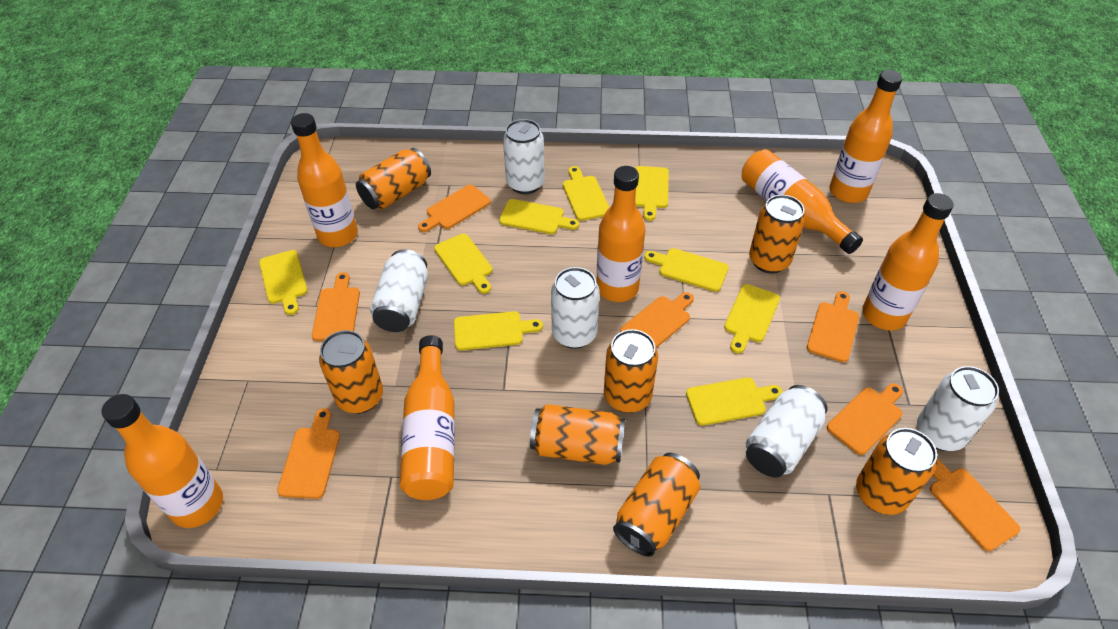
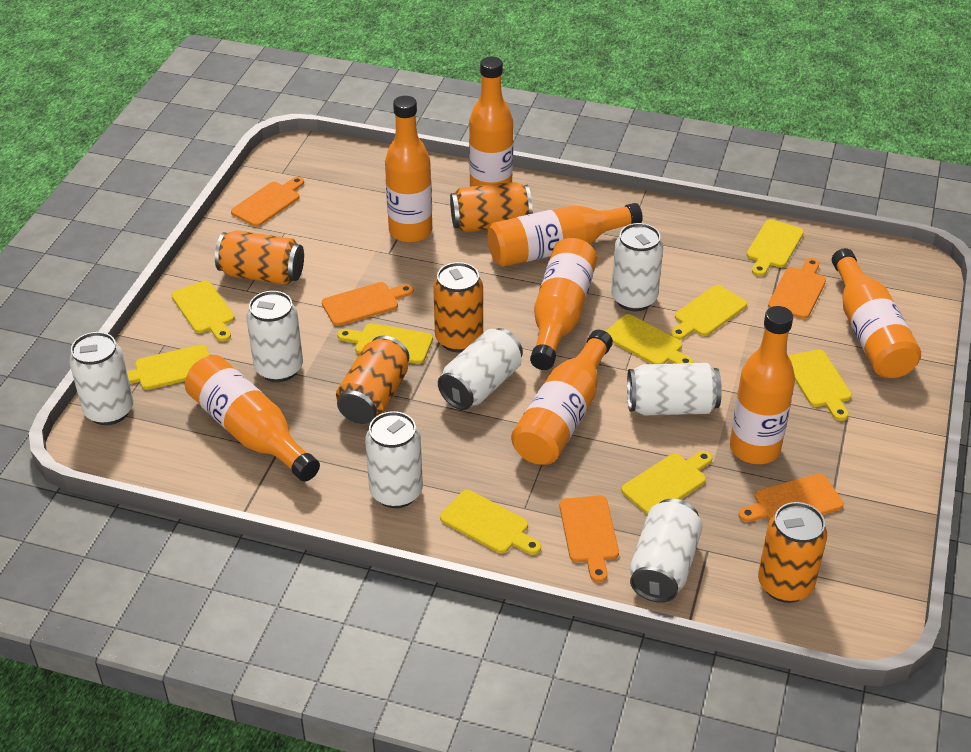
orange bottle: [102,394,223,528] [291,113,358,247] [400,335,455,500] [596,166,646,302] [742,149,863,254] [830,70,903,203] [862,193,954,330] = 7 -> [185,355,320,482] [385,96,432,243] [469,57,513,187] [488,203,643,267] [511,330,613,465] [530,238,597,370] [730,306,795,464] [832,248,921,378] = 8
orange can: [319,330,383,414] [356,148,431,209] [530,404,625,465] [604,329,658,413] [613,453,700,557] [749,195,805,273] [856,428,937,515] = 7 -> [215,230,304,285] [336,335,409,424] [433,262,483,353] [450,182,532,232] [758,502,827,603] = 5
orange cutting board: [277,408,340,499] [312,272,360,341] [418,185,491,232] [620,292,694,348] [807,291,859,363] [827,383,903,455] [930,458,1020,551] = 7 -> [231,177,304,227] [322,282,414,326] [560,496,619,582] [739,474,844,522] [768,258,826,319] = 5
white can: [370,249,428,332] [503,119,545,194] [551,267,600,349] [746,385,827,478] [917,366,999,451] = 5 -> [69,332,134,425] [246,291,303,382] [365,411,423,508] [438,328,523,410] [611,223,663,311] [627,363,722,416] [630,499,703,603] = 7

